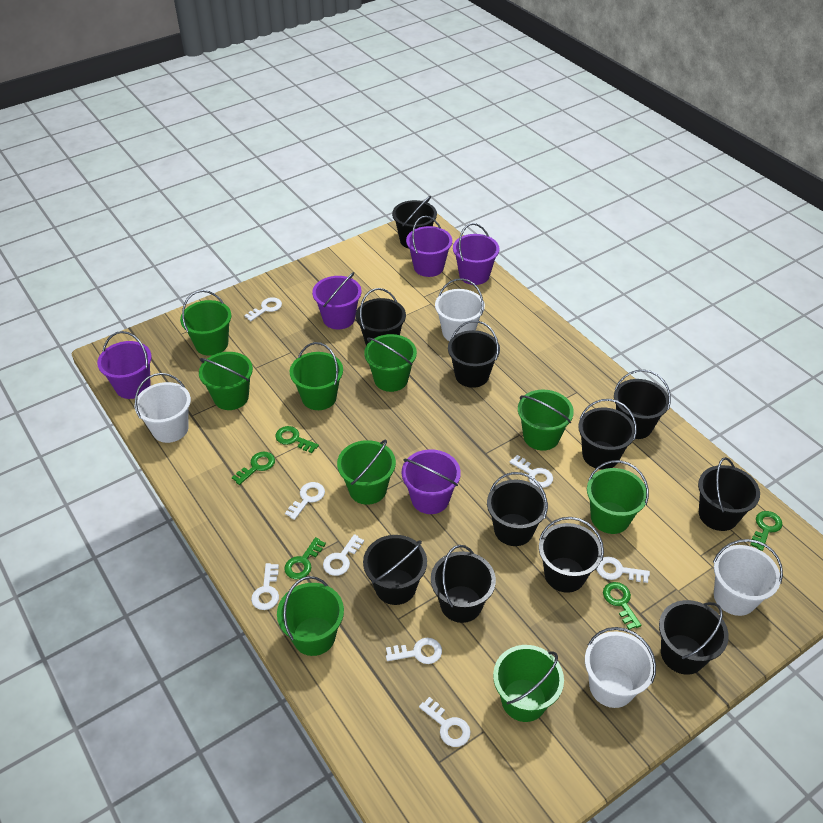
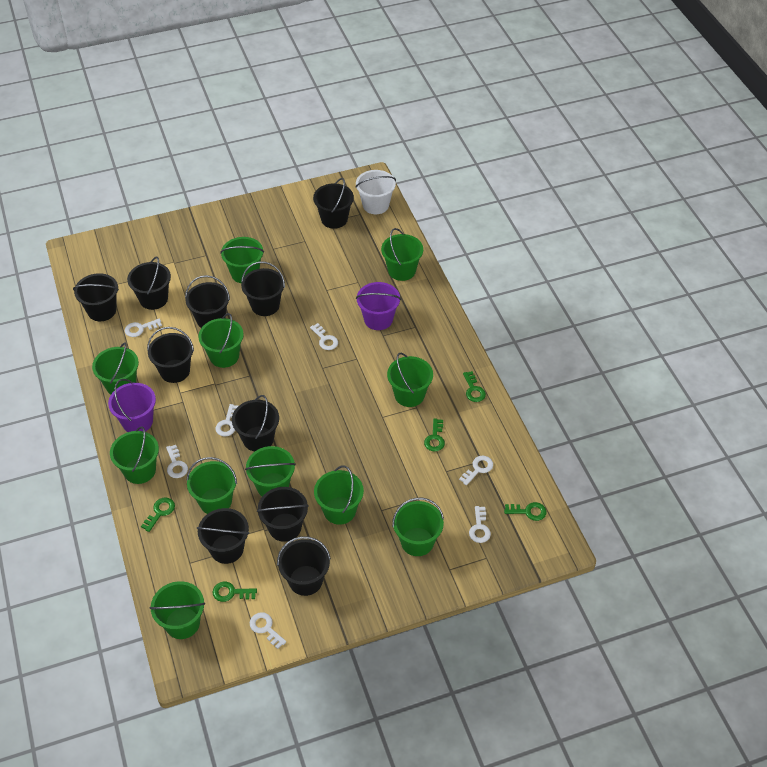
black bucket: [356,288,406,345] [363,535,427,605] [392,196,437,249] [431,545,496,623] [448,320,500,388] [487,472,548,546] [539,517,604,593] [578,399,637,470] [614,370,671,439] [659,600,729,675] [698,457,760,531] = 11 -> [73,273,119,321] [127,256,171,310] [147,327,194,383] [185,275,230,328] [197,508,249,564] [232,395,279,451] [241,261,285,316] [257,487,309,542] [277,536,331,596] [313,178,354,229] = 10
green bucket: [180,290,232,356] [199,352,253,410] [277,576,344,656] [290,342,343,410] [337,439,396,505] [364,334,417,392] [493,645,564,722] [518,390,574,451] [587,460,649,534] = 9 -> [92,343,139,395] [110,426,159,484] [150,581,205,639] [186,457,237,514] [198,313,244,368] [220,237,264,283] [245,446,296,496] [314,466,364,525] [381,228,423,281] [387,353,433,407] [392,498,444,556] = 11
purple bucket: [97,331,152,399] [312,272,362,329] [402,449,461,514] [406,216,452,277] [453,223,500,285] = 5 -> [108,379,156,432] [356,282,401,330] = 2
white bucket: [134,373,191,443] [435,278,485,341] [585,627,656,708] [713,539,783,616] = 4 -> [355,170,396,214] = 1
white key: [244,297,282,321] [251,563,279,610] [285,482,325,520] [323,534,364,576] [386,638,442,664] [419,697,471,747] [510,455,553,488] [596,557,650,583] = 8 -> [125,319,162,337] [166,445,188,478] [215,404,238,436] [250,612,286,649] [310,323,338,350] [459,456,493,485] [469,506,491,543] = 7

